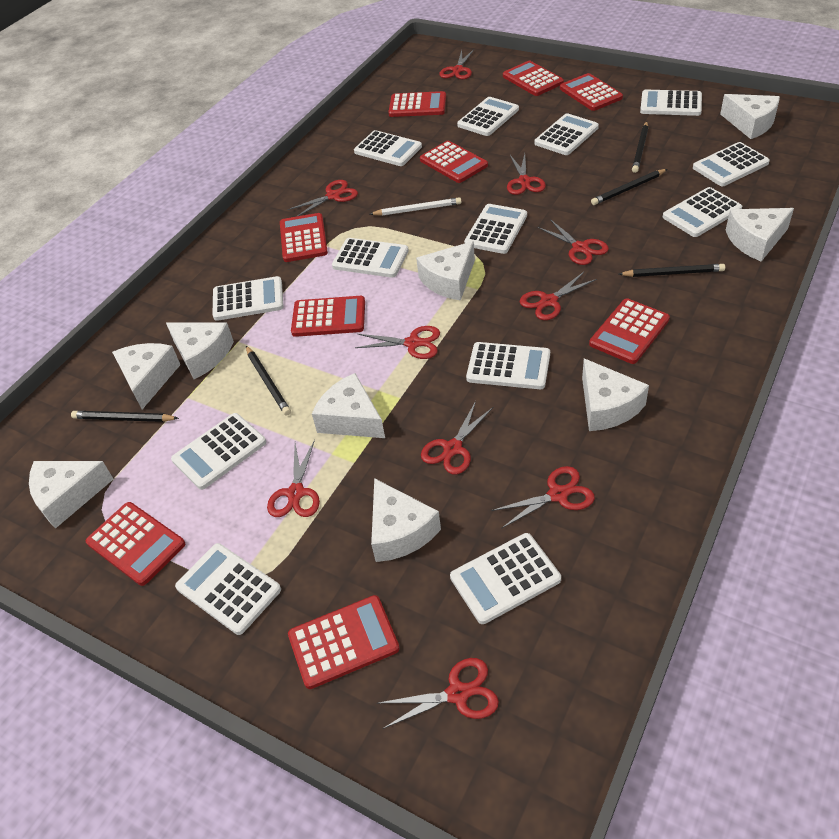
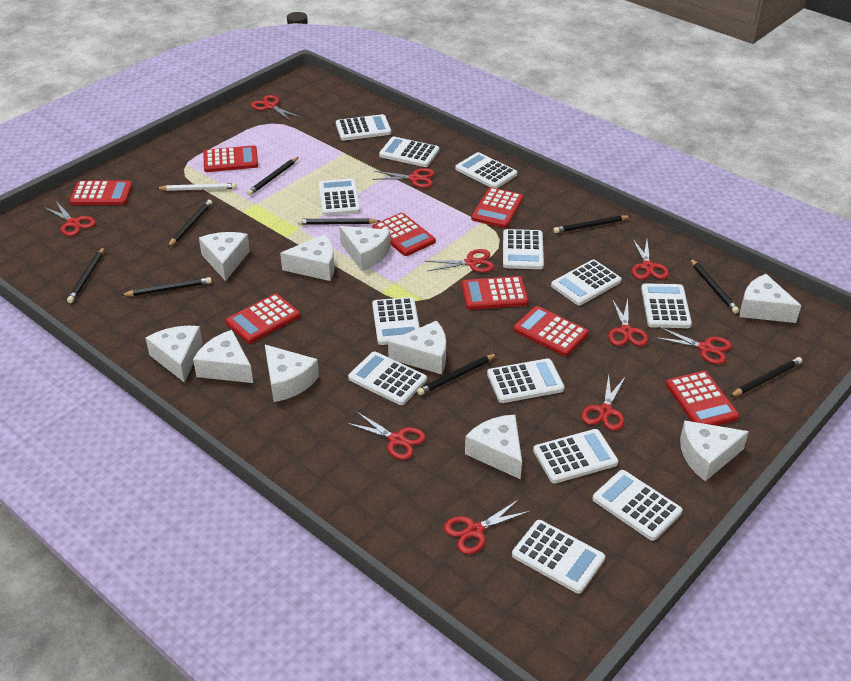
black pencil: [71,411,179,422] [246,346,291,416] [591,169,667,205] [619,264,725,277] [632,121,648,173] = 5 -> [67,247,104,303] [121,277,212,296] [168,200,213,247] [247,157,298,196] [297,218,380,225] [417,354,497,395] [554,215,631,233] [690,258,739,314] [729,357,802,397] = 9
red calculator: [86,502,185,586] [280,213,328,262] [288,595,400,689] [291,296,365,337] [389,91,446,117] [420,141,488,183] [503,61,564,96] [560,73,623,111] [589,298,670,364] = 9 -> [70,181,133,205] [203,145,258,172] [225,294,300,343] [372,213,436,256] [462,276,529,310] [471,187,524,228] [513,306,589,356] [666,371,739,426] = 8
white cheese: [29,461,113,529] [112,343,180,409] [166,322,234,379] [312,373,385,438] [371,478,441,562] [416,241,475,300] [582,358,649,431] [720,94,780,139] [726,208,794,262] = 9 -> [146,326,203,383] [193,330,253,383] [199,232,250,281] [265,345,319,402] [280,234,335,281] [339,226,391,271] [388,321,446,374] [465,414,522,479] [680,420,749,481] [740,274,802,323] = 10

